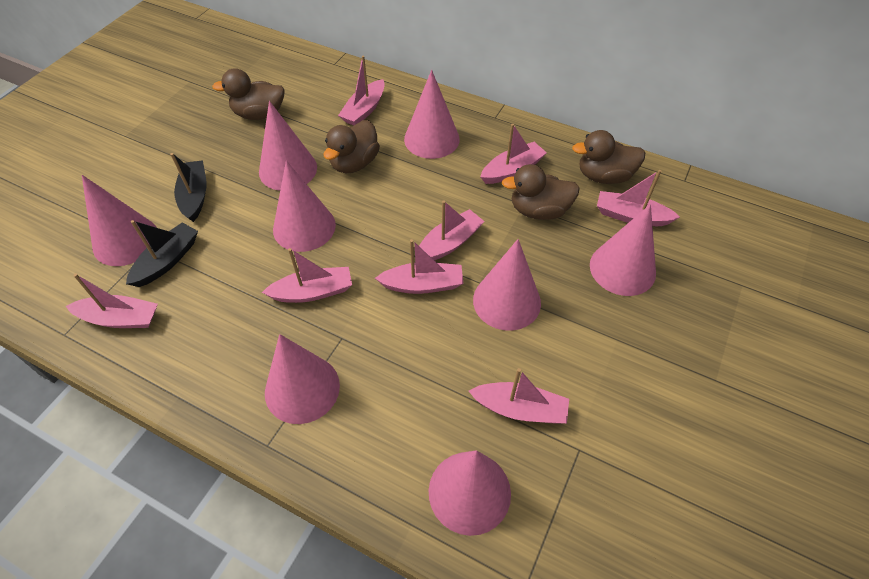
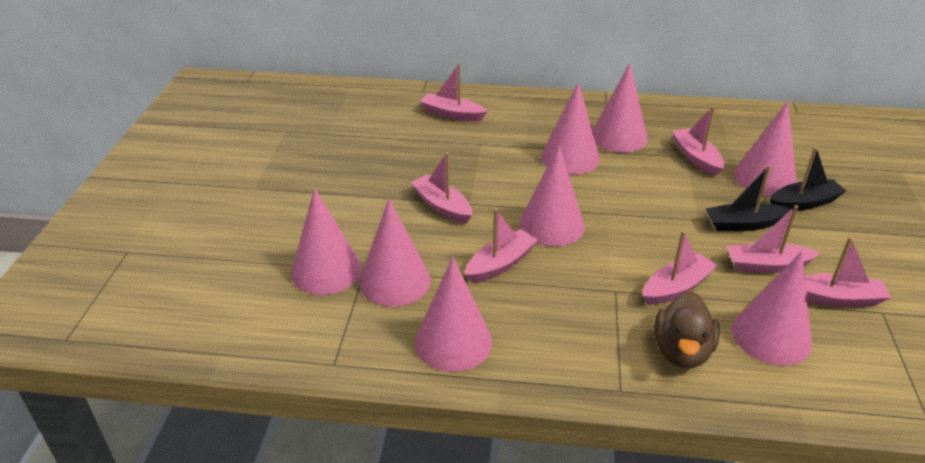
brown duck: [212,68,285,120] [324,120,380,173] [502,164,580,220] [572,130,645,184] = 4 -> [654,291,720,368] = 1
pink boat: [66,274,158,328] [262,248,352,303] [338,56,385,126] [375,239,463,294] [419,200,485,260] [469,368,569,423] [480,124,547,184] [597,170,680,226] = 8 -> [410,152,472,224] [420,63,488,122] [465,208,538,283] [643,231,717,305] [672,107,724,176] [726,205,820,273] [805,237,891,307] = 7

